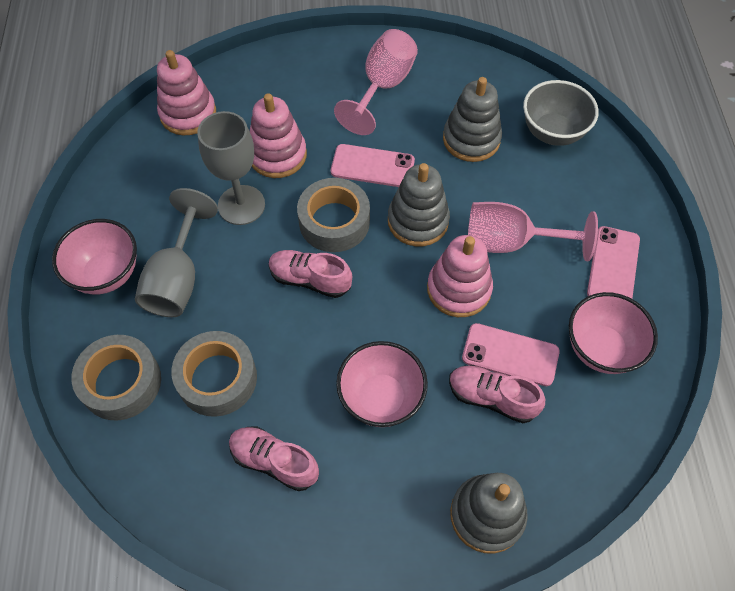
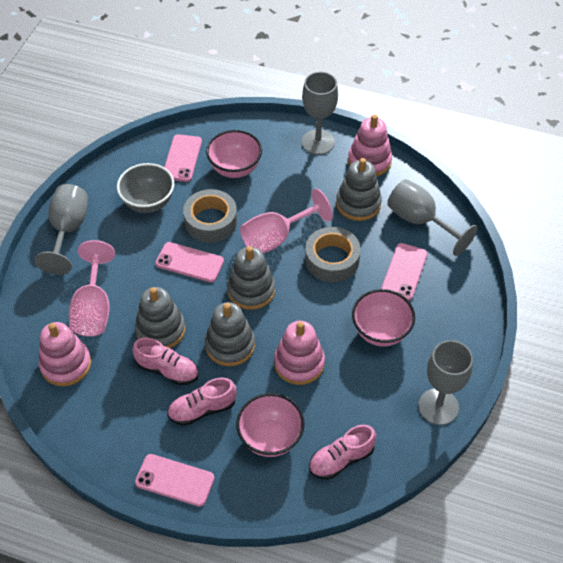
grey goblet: [135,188,218,317] [197,111,265,225] = 2 -> [34,184,88,275] [302,72,338,155] [387,179,478,256] [418,340,473,425] = 4
grey stacking toy: [388,163,450,247] [443,77,502,162] [450,473,528,553] = 3 -> [135,287,185,348] [205,302,255,366] [227,246,275,310] [336,158,382,221] = 4
grey tape: [71,335,161,420] [171,331,257,417] [297,178,370,252] = 3 -> [183,189,237,243] [305,227,360,282] = 2
pink phone: [331,144,415,187] [462,323,560,386] [587,226,640,299] = 3 -> [135,454,215,507] [155,242,224,282] [164,134,202,182] [381,243,427,301] = 4

